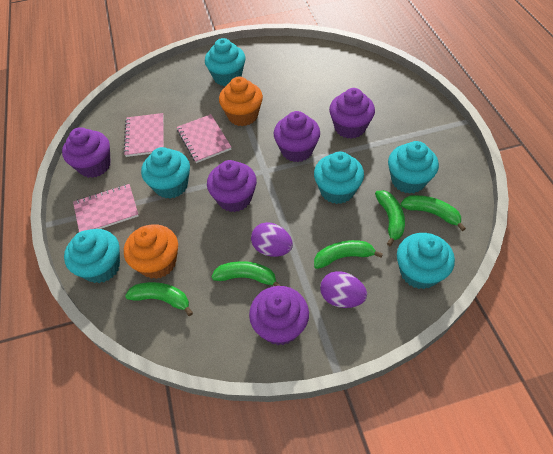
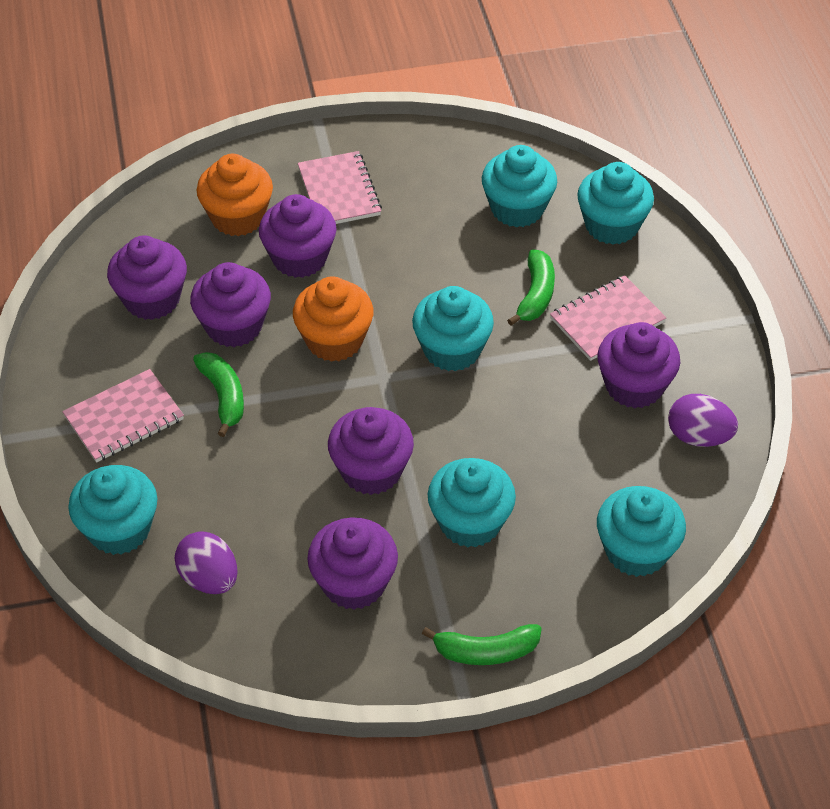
green banana: [125,282,193,316] [212,261,281,286] [314,240,383,269] [375,190,405,246] [401,195,466,231] = 5 -> [193,352,244,437] [422,624,542,665] [507,249,555,326] = 3
purple cupcake: [62,127,111,178] [207,160,257,212] [249,286,309,345] [273,111,320,162] [329,88,375,139] = 5 -> [107,235,187,320] [190,262,271,347] [259,194,337,278] [307,517,398,610] [328,407,414,495] [597,322,680,408] = 6

